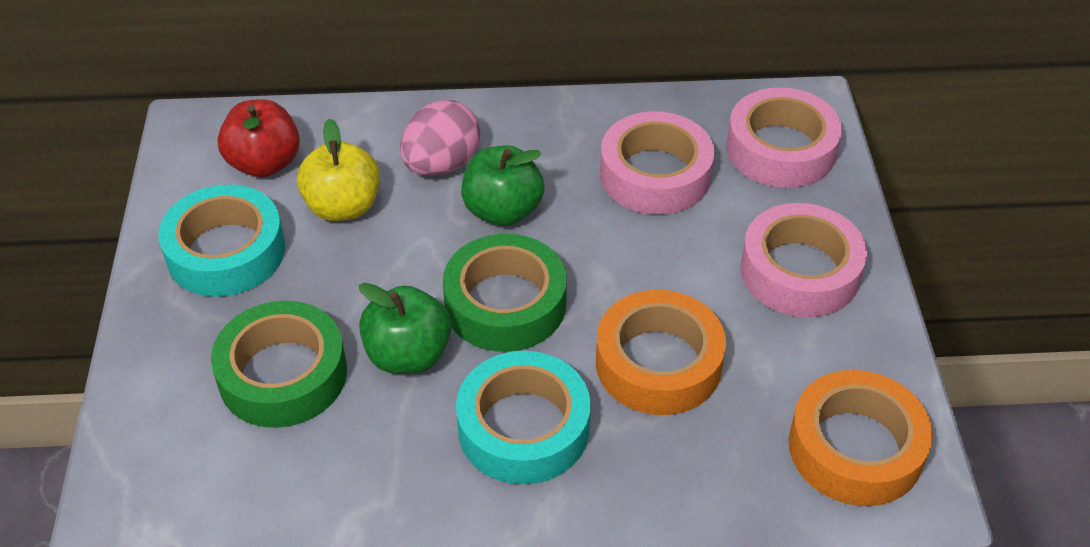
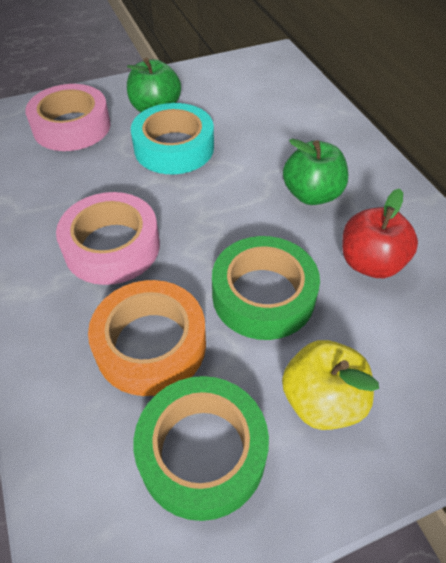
orange tape: [596,290,726,415] [789,370,933,506] = 2 -> [88,280,206,396] = 1
pink egg: [400,100,480,176] = 1 -> none = 0
pink tape: [600,112,714,214] [727,87,842,188] [740,203,867,317] = 3 -> [25,84,111,151] [56,192,160,285] = 2
turquoise tape: [158,185,285,297] [456,351,591,484] = 2 -> [131,103,214,174] = 1

